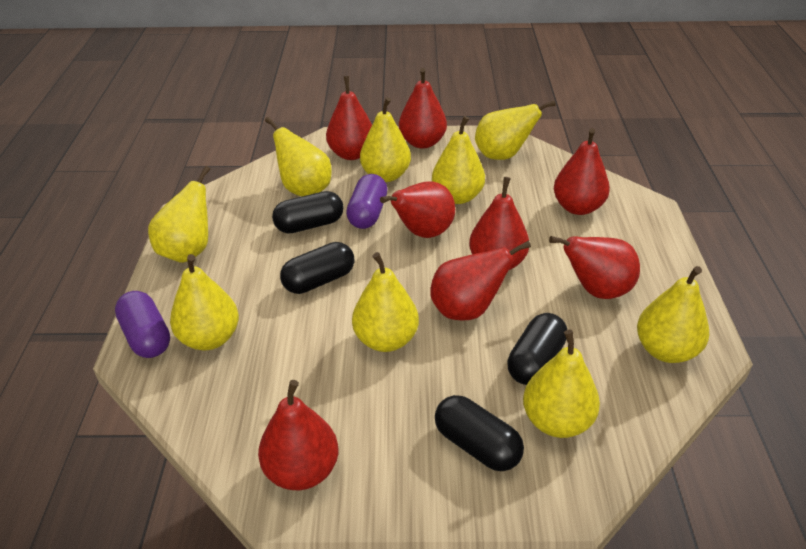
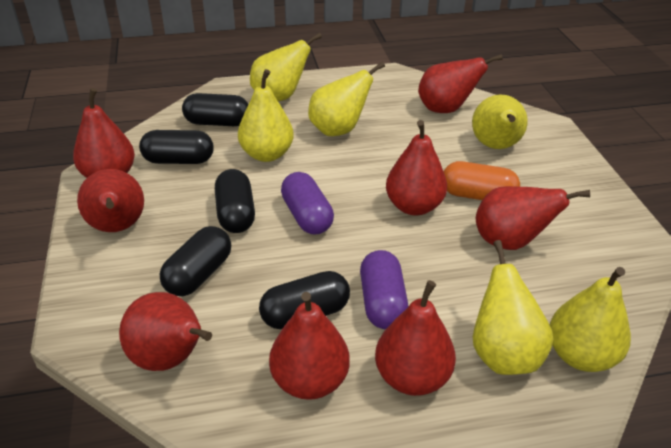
black capsule: [272,191,344,234] [280,242,354,294] [435,395,524,471] [507,313,567,385] = 4 -> [139,130,214,164] [160,226,231,296] [182,93,248,126] [215,169,255,233] [259,271,350,329] = 5
orange capsule: none = 0 -> [444,161,520,200] = 1
yellow pear: [148,166,210,263] [170,254,239,350] [265,117,332,197] [352,252,419,352] [360,97,411,182] [432,116,485,204] [475,100,556,160] [523,329,600,438] [637,266,709,363] = 9 -> [238,69,294,162] [250,33,322,102] [308,62,385,136] [472,95,528,149] [473,240,554,375] [550,267,631,372] = 6

